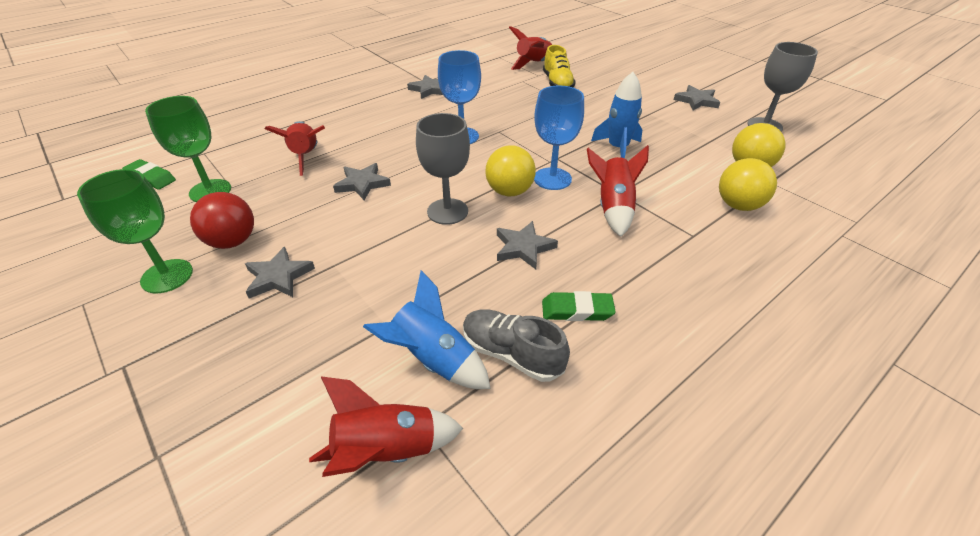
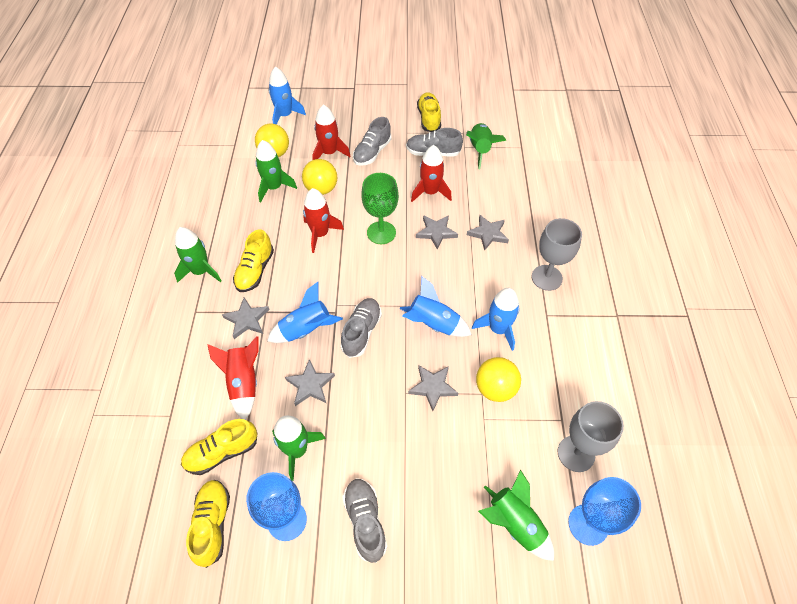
blue rocket: [363,270,490,389] [591,72,642,159] = 2 -> [267,282,343,343] [269,66,306,125] [400,276,472,337] [472,288,520,351] = 4
green eraser: [122,159,176,190] [542,291,616,321] = 2 -> none = 0
green goblet: [77,169,193,294] [145,96,231,202] = 2 -> [361,173,399,244] = 1
green rocket: none = 0 -> [174,227,222,283] [255,140,297,202] [272,415,326,481] [466,123,506,169] [478,469,554,561] = 5
grey shoe: [463,309,570,382] = 1 -> [340,298,382,358] [342,478,387,563] [353,117,391,166] [406,128,463,157] = 4
red ball: [190,192,254,249] = 1 -> none = 0
yellow shoe: [543,45,576,87] = 1 -> [181,419,257,475] [186,480,230,568] [233,229,274,292] [417,92,441,132] = 4

